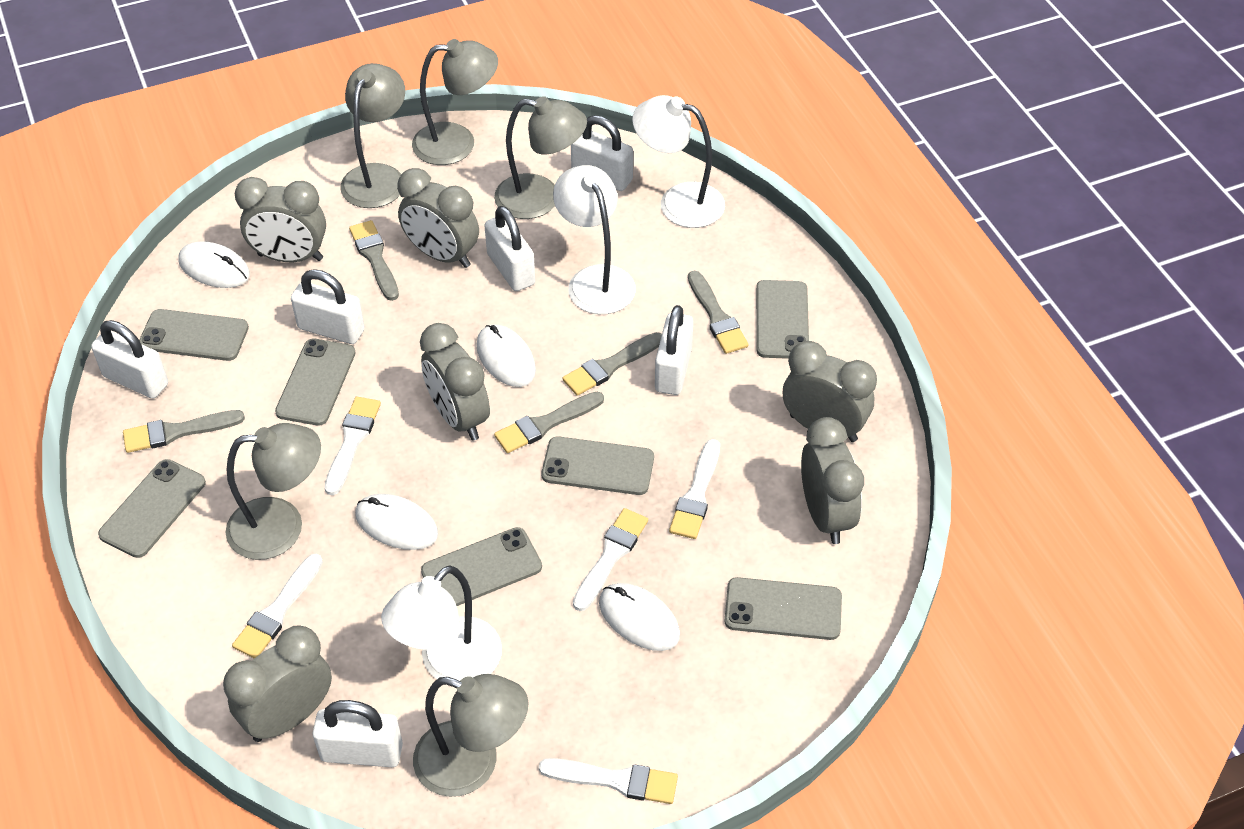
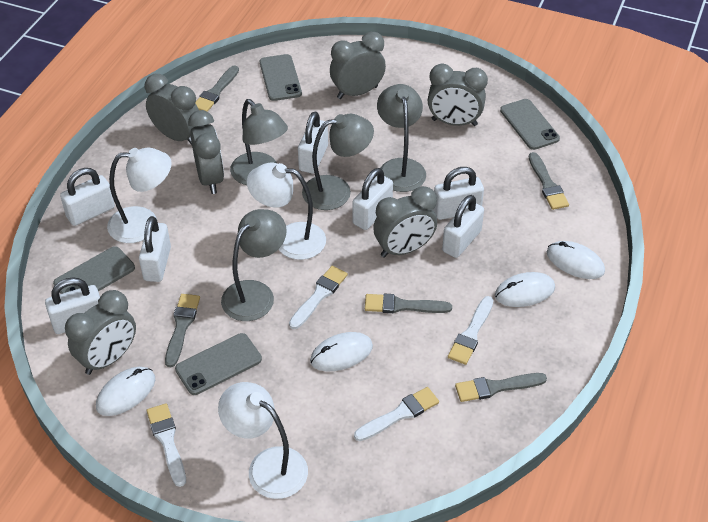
grey lamp: [225,423,321,560] [340,63,405,208] [412,39,498,165] [413,674,528,797] [494,96,587,219] = 5 -> [221,209,287,321] [230,99,288,185] [302,114,374,210] [377,84,426,192] = 4
grey phone: [98,459,206,558] [139,309,249,361] [275,339,356,426] [421,527,542,606] [541,436,654,495] [724,577,842,640] [756,280,809,359] = 7 -> [53,246,135,294] [175,333,262,395] [260,54,302,101] [500,99,560,150] = 4
white brush: [232,554,323,658] [325,397,381,495] [539,758,678,804] [573,508,648,611] [669,439,720,539] = 5 -> [147,403,186,487] [289,266,348,329] [354,387,439,441] [448,296,493,365] = 4
white padlock: [91,320,168,398] [291,269,365,344] [313,700,403,767] [484,206,535,291] [571,115,633,191] [655,305,693,395] = 6 -> [45,277,100,334] [60,168,115,226] [139,216,171,282] [298,112,328,173] [352,168,393,230] [433,167,484,220] [442,195,484,258] = 7

